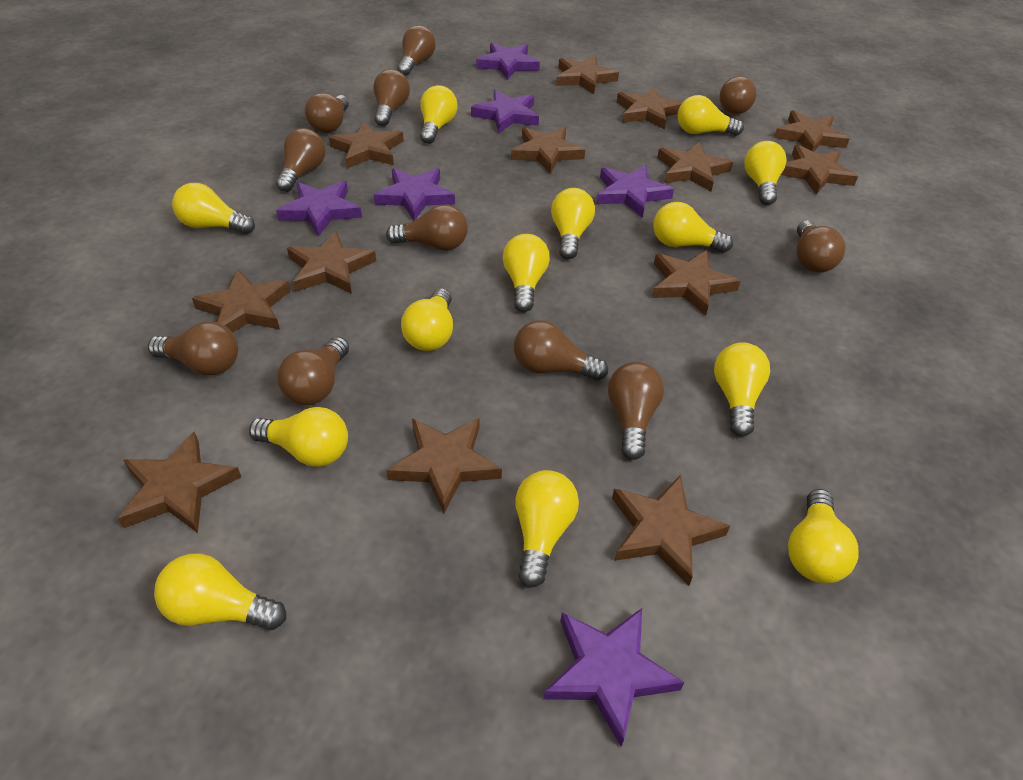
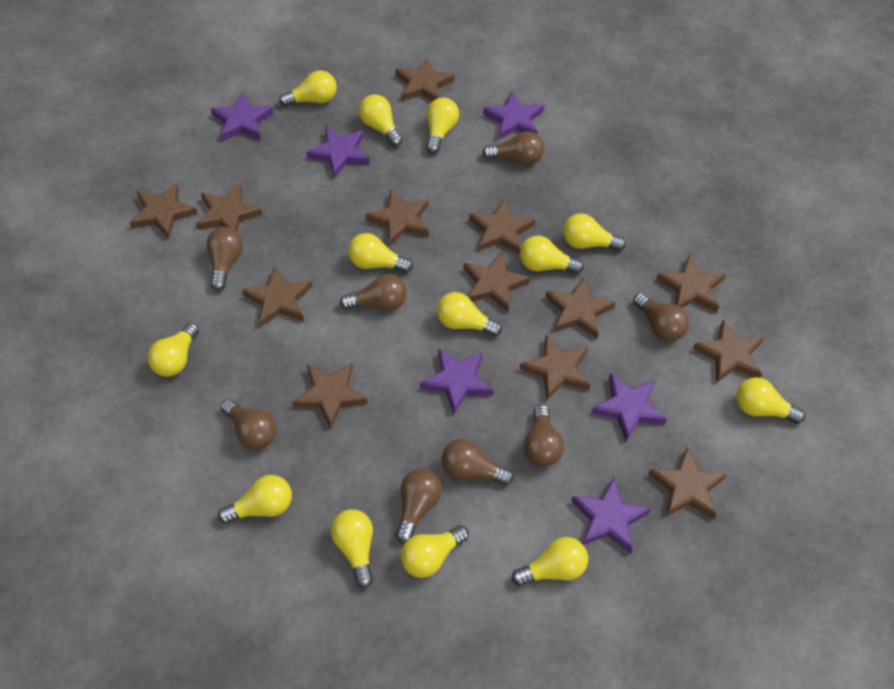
brown light bulb: [148,321,238,375] [276,128,326,192] [277,337,349,405] [305,93,349,133] [373,69,410,126] [386,204,468,251] [397,25,436,76] [514,320,608,380] [608,362,664,460] [719,76,756,114] [796,220,845,273] = 11 -> [206,227,243,291] [221,399,276,450] [340,274,407,311] [396,469,442,544] [442,439,514,485] [482,131,544,165] [524,405,564,467] [633,293,689,341] = 8

